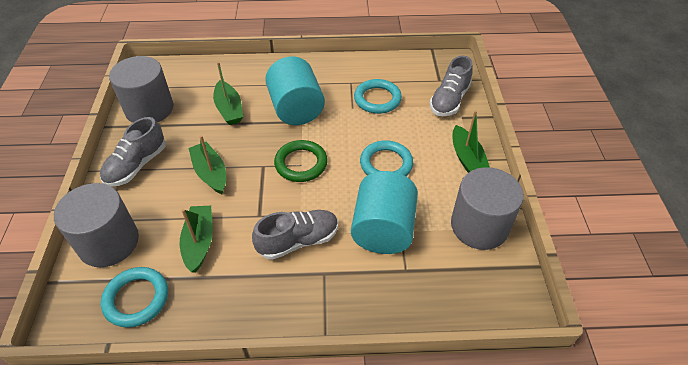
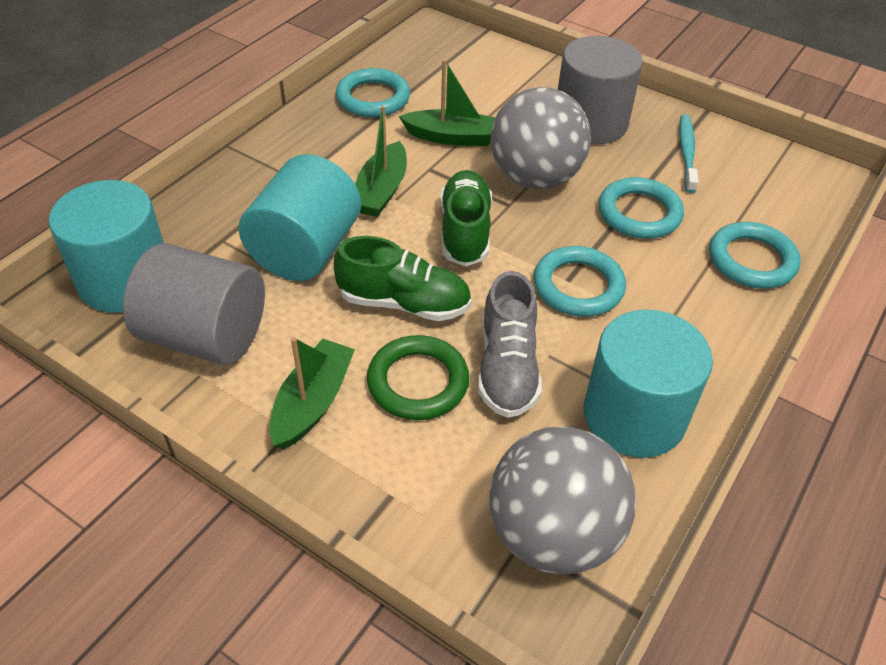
green boat: [180,206,213,273] [189,136,226,194] [213,62,243,125] [453,111,490,173] = 4 -> [270,337,355,449] [355,106,407,217] [399,59,496,146] = 3
green shoe: none = 0 -> [334,236,472,321] [440,170,492,266] = 2
grey ball: none = 0 -> [489,426,636,575] [491,87,591,189] = 2
grey cylinder: [54,183,139,267] [109,56,173,123] [451,167,524,250] = 3 -> [123,243,265,365] [558,36,643,144] = 2
grey shoe: [100,117,166,187] [252,210,338,260] [430,56,473,116] = 3 -> [478,271,542,418] = 1
turquoise cylinder: [265,57,325,125] [351,171,418,254] = 2 -> [49,180,164,313] [239,154,361,281] [584,309,713,458] = 3
turquoise ring: [101,267,168,328] [354,79,402,114] [360,140,413,176] = 3 -> [336,68,410,117] [534,246,626,317] [599,177,684,239] [709,222,801,289] = 4
turquoise toothbrush: none = 0 -> [679,114,699,193] = 1

